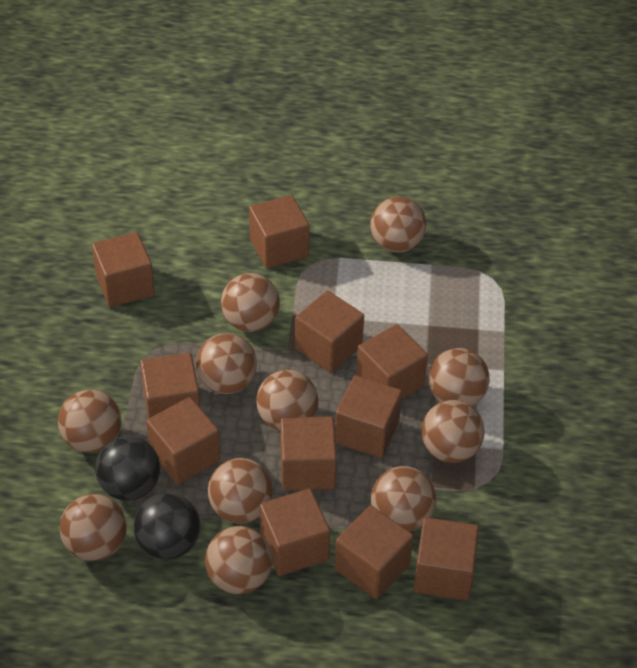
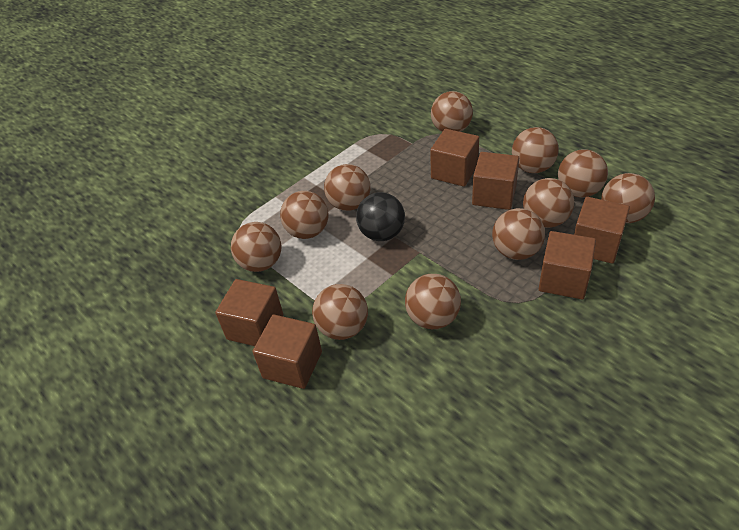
black ball: [95,436,160,501] [134,493,200,560] = 2 -> [356,192,405,241] = 1
brown cube: [92,232,155,307] [140,353,200,419] [146,397,220,484] [249,195,309,268] [260,489,330,576] [281,417,337,490] [295,291,364,373] [335,375,402,458] [335,506,413,599] [356,324,428,399] [413,517,479,600] = 11 -> [215,279,283,346] [252,315,322,389] [430,129,479,187] [472,152,519,210] [539,231,596,299] [574,197,630,264] = 6

